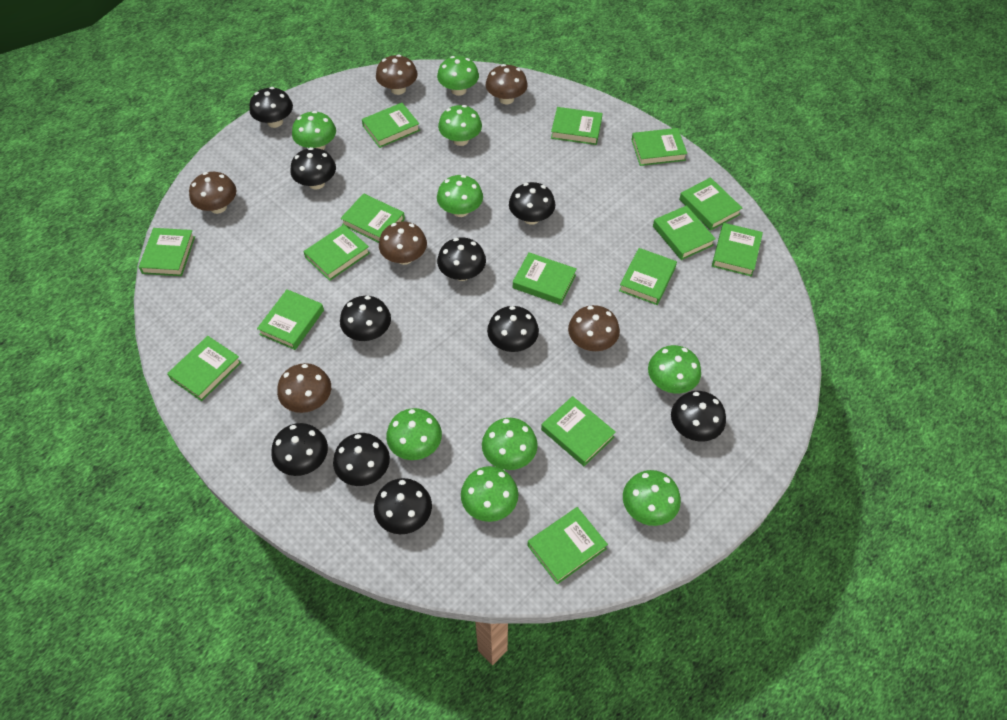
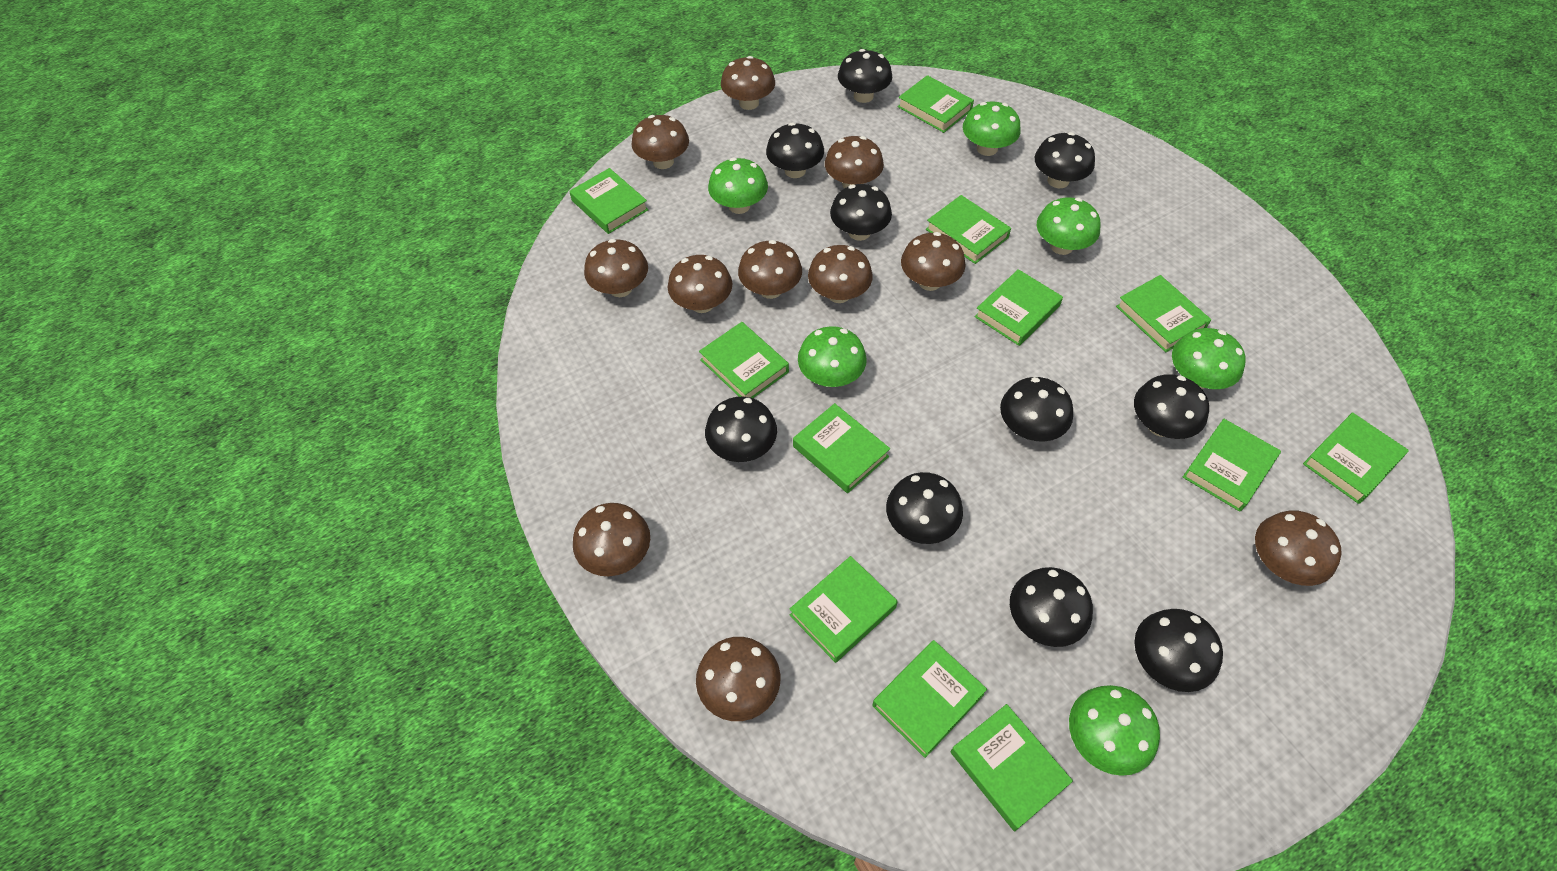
brown mushroom: [189,172,236,214] [277,363,331,413] [376,55,418,95] [379,222,427,265] [486,64,528,104] [568,305,620,351] = 6 -> [573,503,650,576] [584,239,648,297] [632,115,689,169] [668,255,732,313] [696,637,780,721] [721,56,775,110] [738,240,802,299] [808,245,873,303] [825,136,884,188] [901,232,966,291] [1255,510,1342,586] = 11
green book: [139,228,195,276] [167,336,242,401] [257,290,324,350] [303,225,370,281] [341,193,405,243] [362,103,420,148] [513,252,577,305] [528,507,608,584] [541,396,616,466] [551,107,603,145] [619,248,677,305] [632,128,687,166] [653,205,716,260] [679,177,742,231] [712,223,763,277] = 15 -> [569,168,649,234] [699,322,789,398] [790,556,898,663] [793,403,890,493] [873,640,987,758] [898,75,974,133] [926,195,1011,264] [951,704,1073,831] [975,269,1063,346] [1116,275,1211,352] [1183,419,1281,512] [1303,412,1409,504] = 12
green mushroom: [292,111,336,150] [386,408,442,460] [437,56,479,96] [437,175,483,217] [438,105,482,146] [461,466,518,522] [482,418,538,470] [623,470,681,526] [648,345,701,393] = 9 -> [708,158,768,214] [798,326,867,387] [963,101,1021,156] [1037,197,1101,255] [1069,685,1160,776] [1172,328,1246,389] = 6

